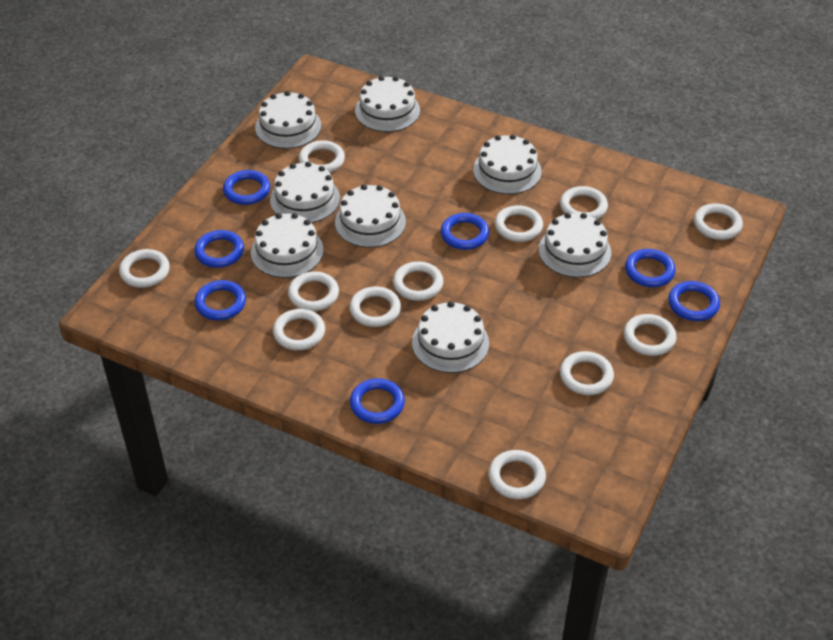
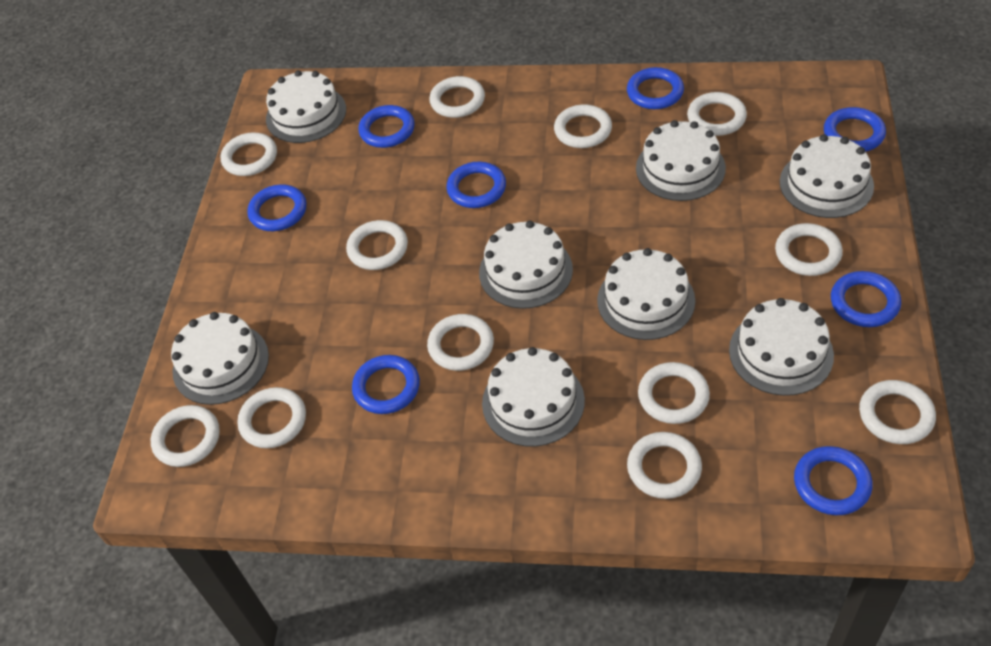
blue ring: [194,230,244,268] [194,280,246,320] [223,170,270,205] [350,378,405,424] [441,213,489,250] [625,249,676,287] [668,281,720,321] = 7 -> [247,184,306,231] [352,355,420,414] [358,105,415,148] [446,162,506,208] [627,67,684,109] [794,446,873,515] [824,107,886,152] [831,271,901,327] = 8

